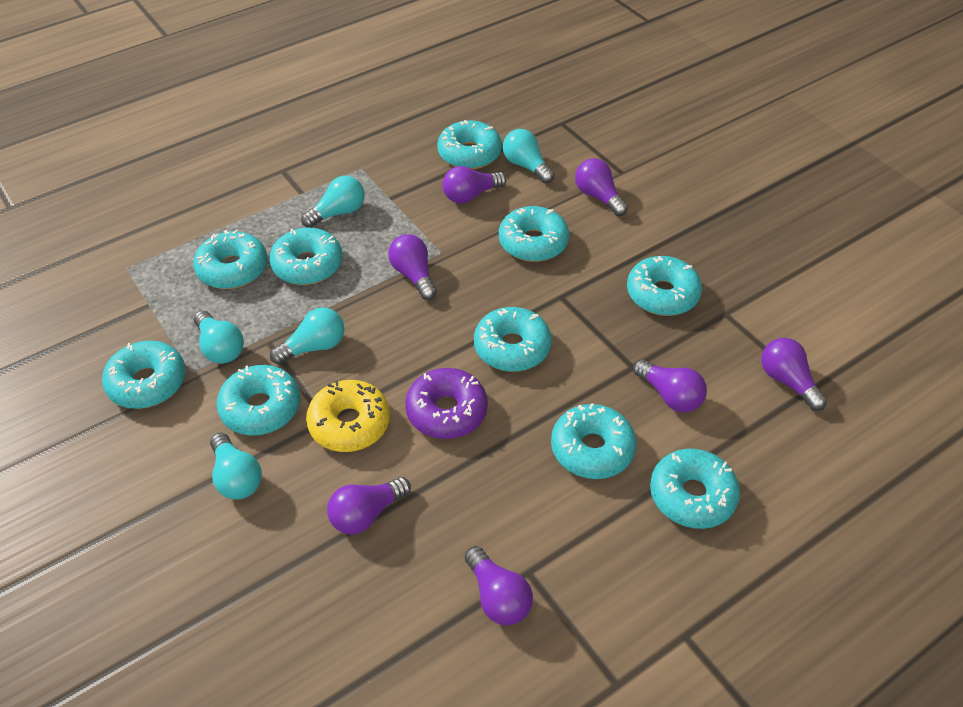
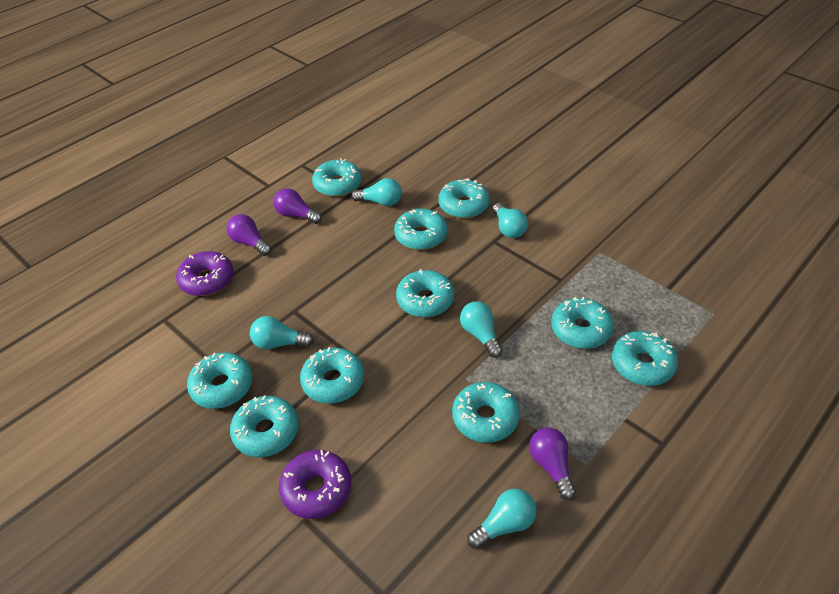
purple donut: [405,368,488,439] = 1 -> [176,251,234,296] [279,450,351,519] = 2
purple light bulb: [327,477,411,535] [388,234,437,300] [442,166,507,204] [465,546,533,625] [575,158,628,216] [633,359,707,413] [761,338,827,411] = 7 -> [227,214,272,256] [273,188,322,224] [529,428,576,500] = 3
yellow donut: [306,380,390,452] = 1 -> none = 0

